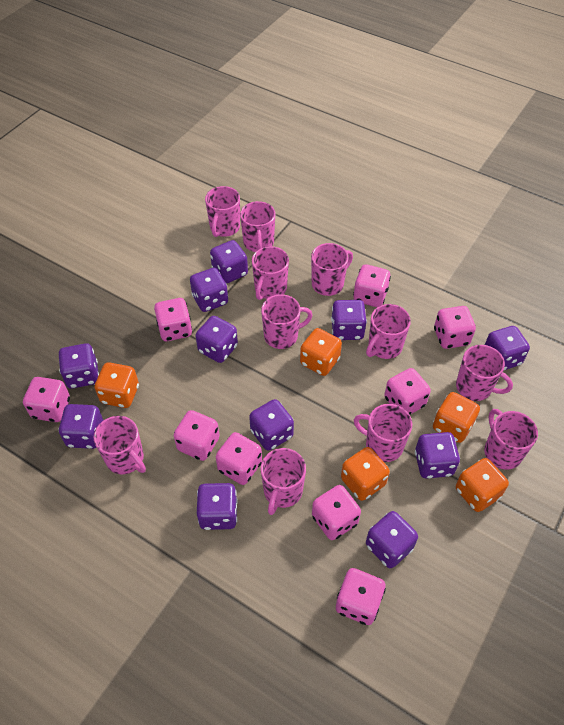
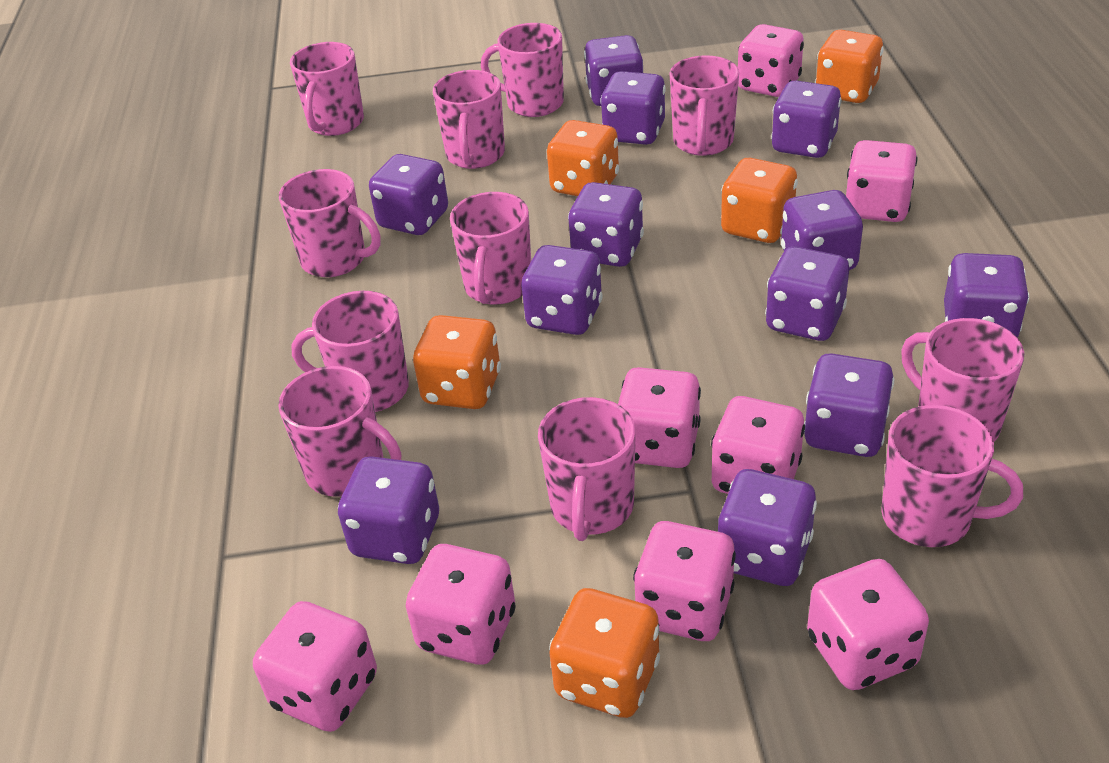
pink dice: [23,377,70,422] [154,298,192,341] [173,410,220,461] [216,432,262,485] [312,485,361,540] [336,568,386,625] [353,264,391,307] [384,368,431,415] [434,306,476,349] = 9 -> [253,601,377,732] [406,544,515,665] [618,367,701,468] [633,521,736,641] [711,396,805,494] [738,24,804,97] [807,559,929,690] [846,140,918,222] = 8
purple dice: [59,343,99,389] [59,404,103,449] [190,268,228,312] [195,316,238,363] [197,483,238,530] [210,240,248,284] [249,399,294,451] [331,300,367,340] [366,511,418,568] [415,432,460,479] [485,326,530,371] = 11 -> [338,456,439,564] [369,154,448,235] [521,245,603,335] [568,182,644,267] [584,35,643,106] [600,71,666,145] [718,469,817,586] [765,246,849,341] [771,80,841,158] [781,190,863,270] [804,353,894,457] [944,253,1029,338] = 12

